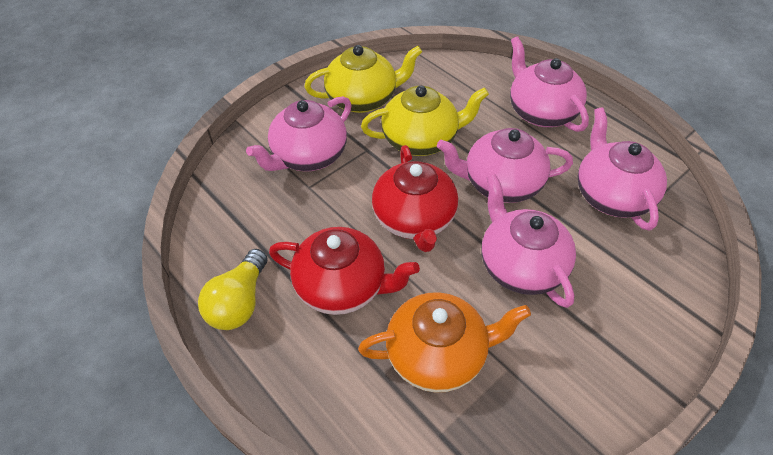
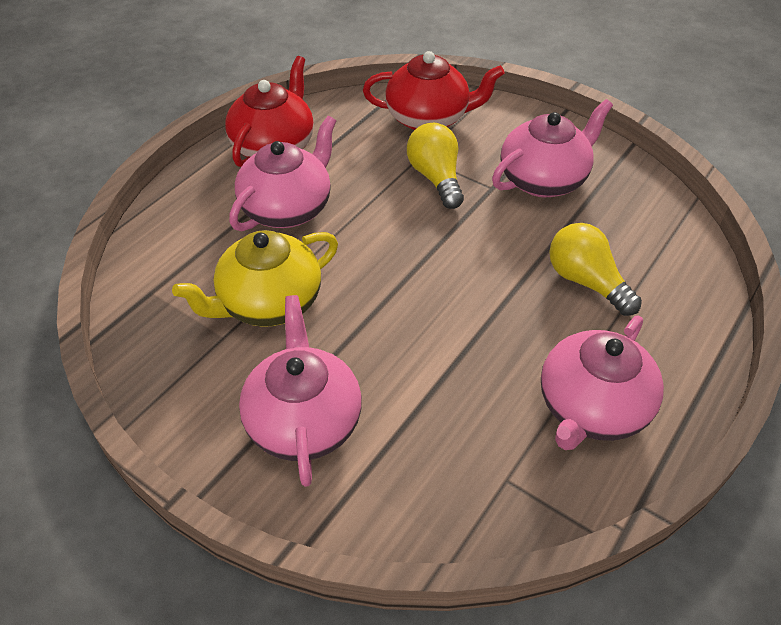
orange teapot: [358,292,531,393] = 1 -> none = 0
pink teapot: [246,96,352,171] [437,128,573,203] [482,174,576,308] [510,36,589,132] [578,107,667,231] = 5 -> [229,116,336,231] [239,295,362,487] [492,99,613,197] [541,315,664,450] = 4
yellow light bulb: [198,249,268,330] = 1 -> [407,123,464,209] [549,223,642,316] = 2
yellow teapot: [304,45,422,113] [361,86,489,156] = 2 -> [172,230,338,327] = 1

